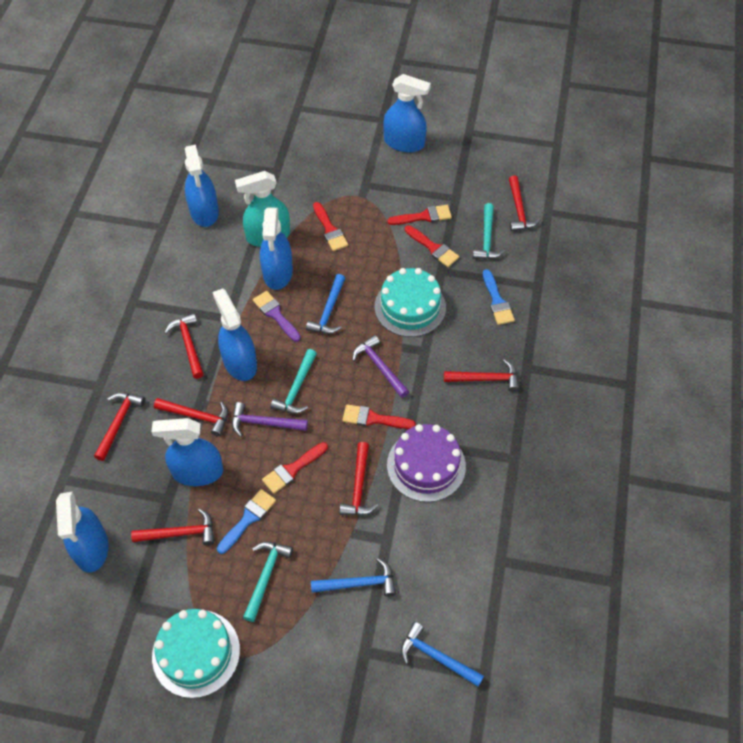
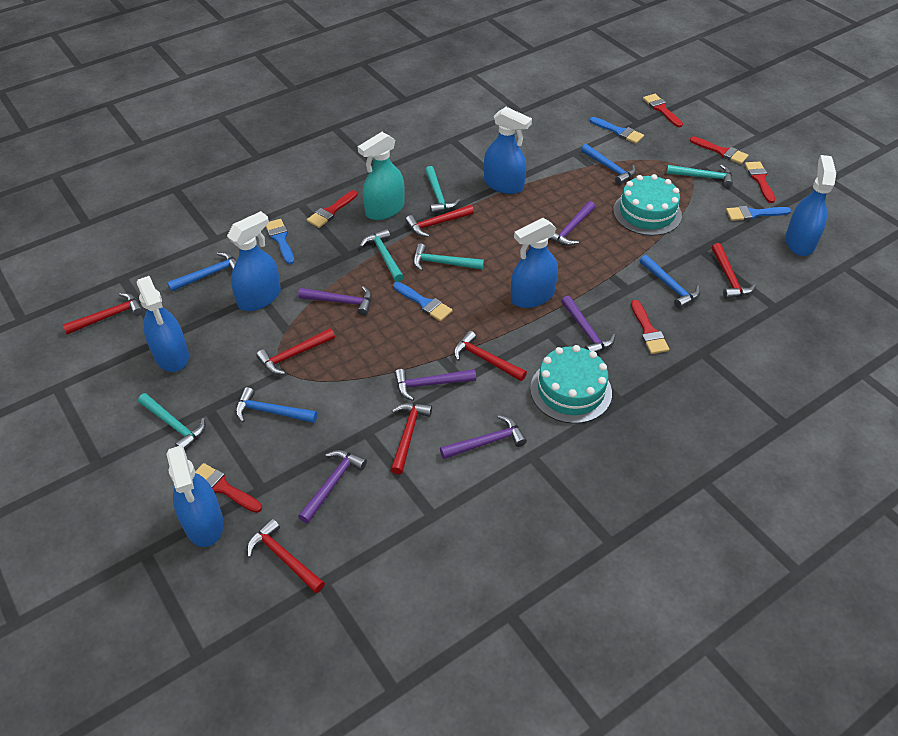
blue brush: [217,489,276,554] [483,269,515,325] = 2 -> [266,219,294,264] [393,282,452,321] [590,117,644,144] [726,206,791,221] = 4
blue hammer: [306,274,345,334] [311,558,396,597] [401,622,484,687] = 3 -> [167,252,237,292] [236,387,317,423] [581,144,636,185] [640,255,700,309] = 4
purple brush: [253,291,301,342] = 1 -> none = 0
purple cake: [387,424,466,502] = 1 -> none = 0
purple hammer: [232,402,308,437] [353,335,409,398] = 2 -> [298,286,372,316] [298,450,367,523] [394,369,476,401] [440,415,527,459] [549,201,595,246] [561,296,615,353] = 6
red brush: [262,442,328,494] [313,202,348,251] [342,404,416,429] [388,205,452,225] [405,225,459,267] = 5 -> [195,463,262,513] [307,190,357,228] [631,300,669,354] [643,94,683,127] [690,137,748,164] [745,162,775,203] = 6
turquoise hammer: [243,542,293,622] [271,349,317,414] [473,203,506,259] = 3 -> [138,393,206,450] [360,229,404,282] [413,243,484,271] [425,166,460,214] [666,164,733,188] = 5

